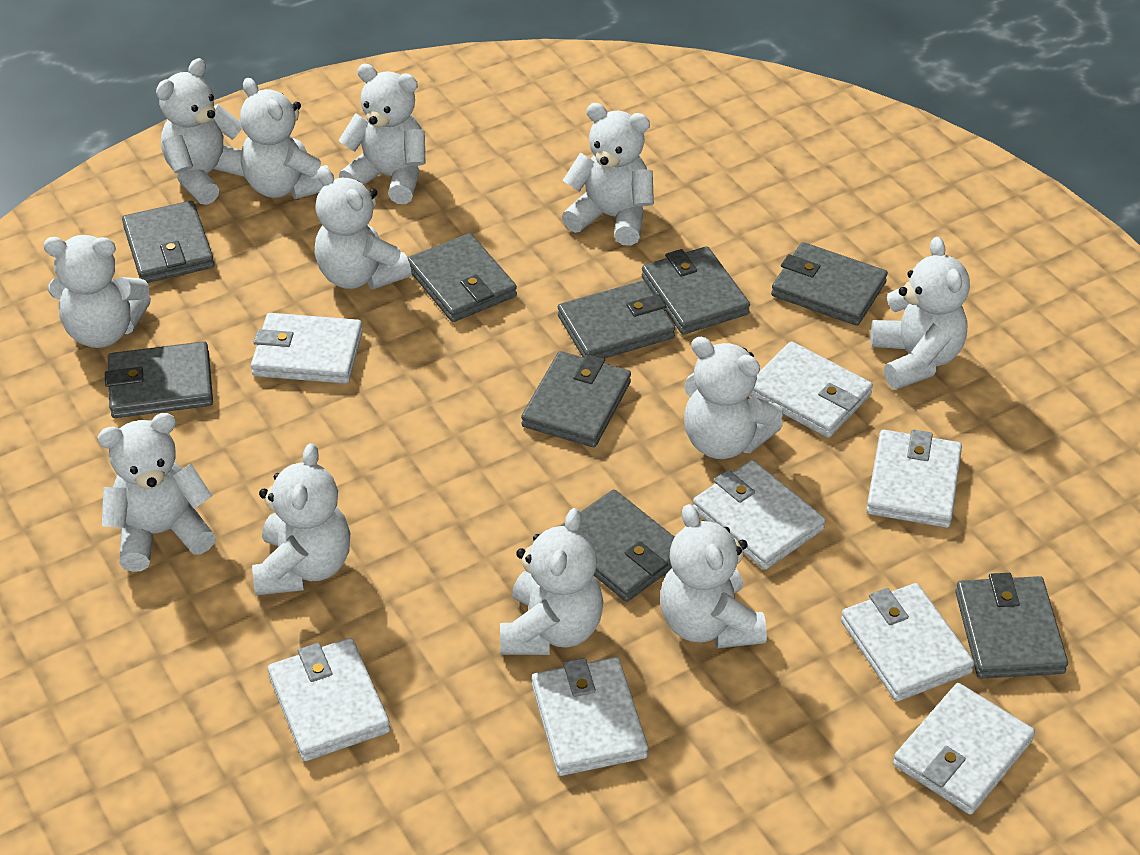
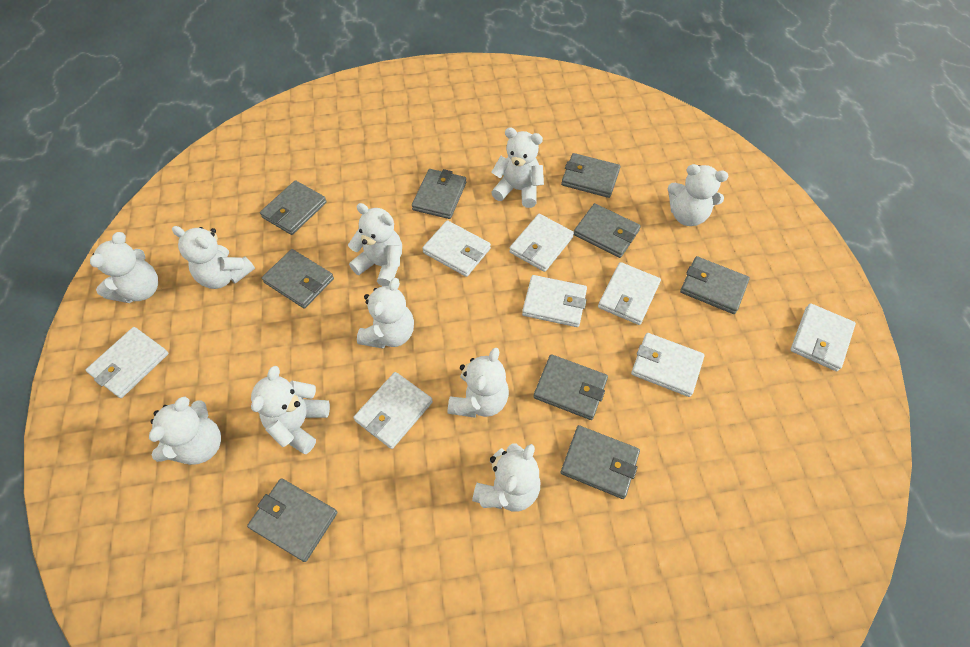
white teddy bear: [43,235,151,348] [98,413,216,572] [156,58,245,205] [240,78,328,199] [252,443,350,595] [315,166,411,289] [338,64,425,204] [500,508,603,655] [562,103,654,246] [660,504,767,648] [684,337,783,459] [870,237,970,389] = 12 -> [90,232,158,303] [149,397,221,465] [172,226,255,289] [251,366,330,454] [348,203,402,286] [357,278,414,349] [448,348,509,418] [472,443,540,511] [491,127,544,208] [668,164,728,226] = 10

